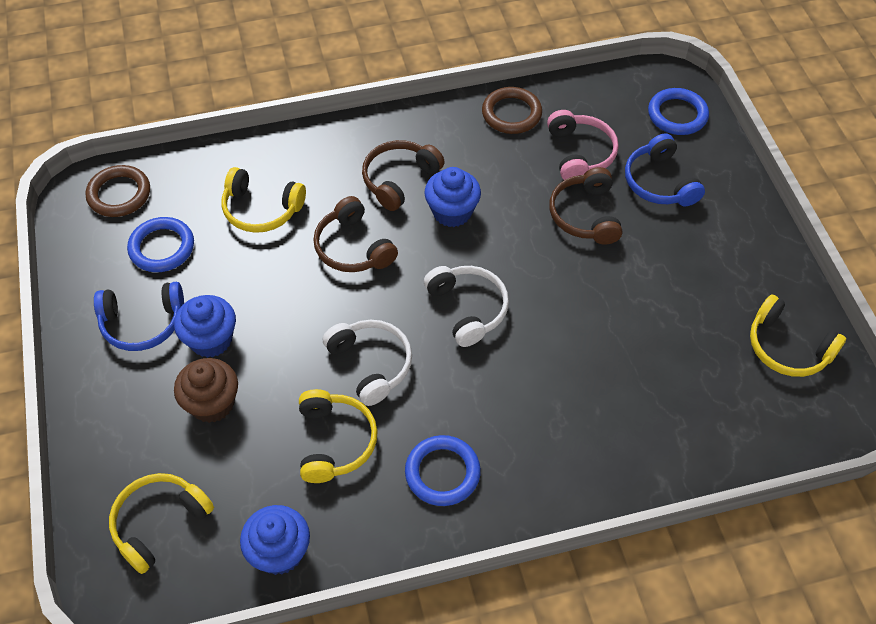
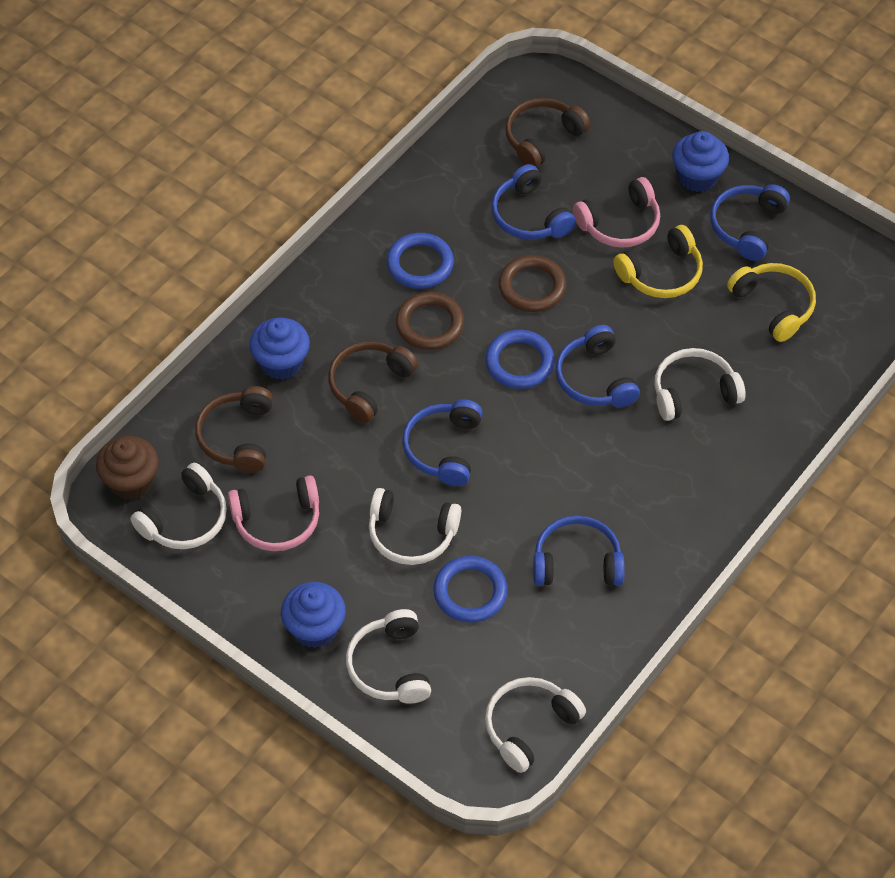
blue headphones: [94,282,184,351] [625,133,705,206] = 2 -> [402,399,483,486] [491,164,576,240] [533,516,625,586] [556,325,640,408] [710,184,790,261] = 5
pink headphones: [547,110,619,180] = 1 -> [228,475,319,551] [573,177,660,248] = 2
white headphones: [323,320,412,406] [424,266,509,347] = 2 -> [130,463,227,549] [346,609,431,704] [369,488,461,565] [485,677,586,773] [654,348,745,421] = 5
yellow headphones: [109,473,214,574] [221,167,306,233] [299,389,378,483] [750,294,846,377] = 4 -> [613,225,703,298] [727,263,816,342] = 2

